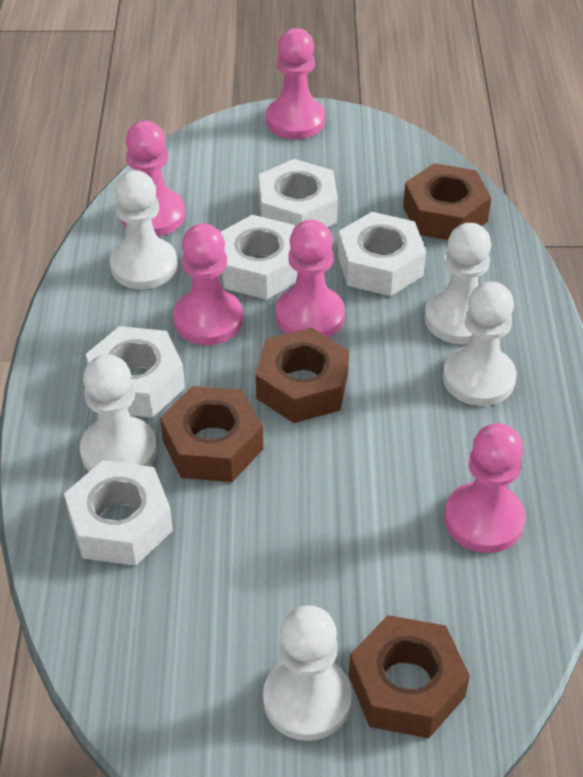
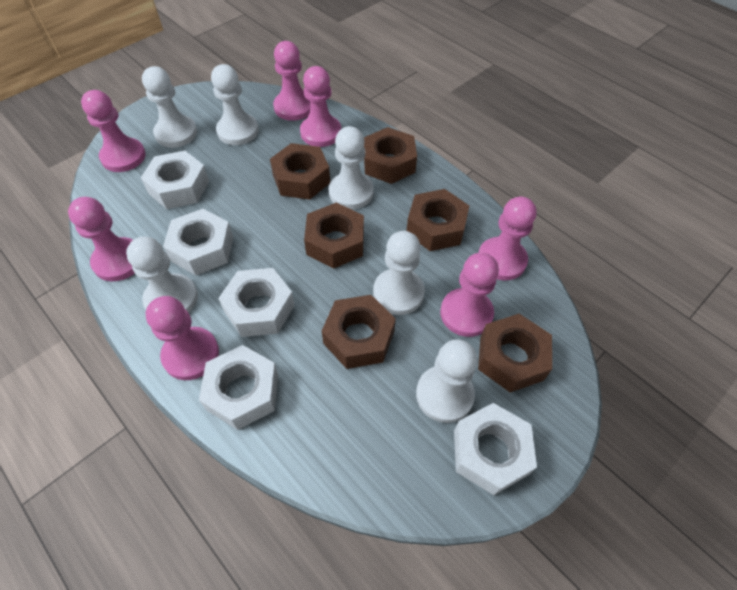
brown nut: [160,386,263,482] [256,327,349,423] [349,615,470,738] [403,163,491,240] = 4 -> [270,143,330,200] [304,203,364,269] [322,295,396,369] [364,127,417,184] [406,189,469,251] [478,314,552,392] = 6
pink pawn: [122,121,186,236] [173,223,243,345] [266,28,325,139] [276,220,345,338] [444,423,525,553] = 5 -> [68,197,135,281] [81,90,146,172] [146,296,219,380] [273,41,311,121] [300,66,341,147] [440,253,499,337] [478,197,536,281] = 7
white pawn: [80,354,157,472] [110,170,177,289] [263,605,352,741] [424,223,491,344] [443,282,517,406] = 5 -> [126,237,198,313] [142,66,197,148] [211,64,259,145] [329,126,373,209] [373,231,425,315] [416,339,477,423] = 6

